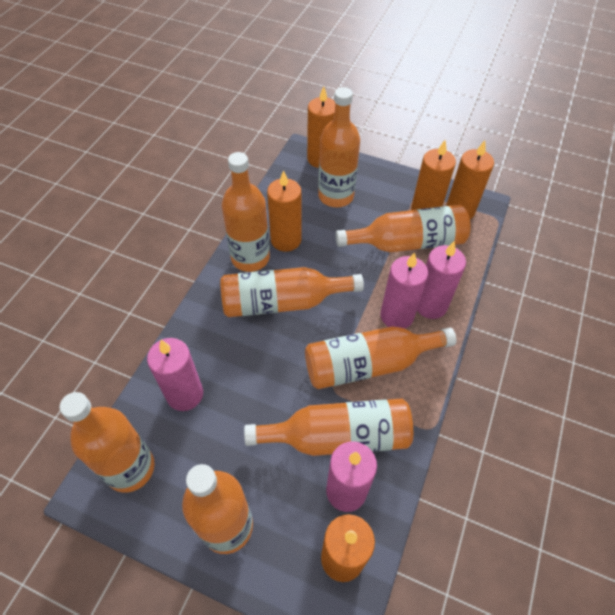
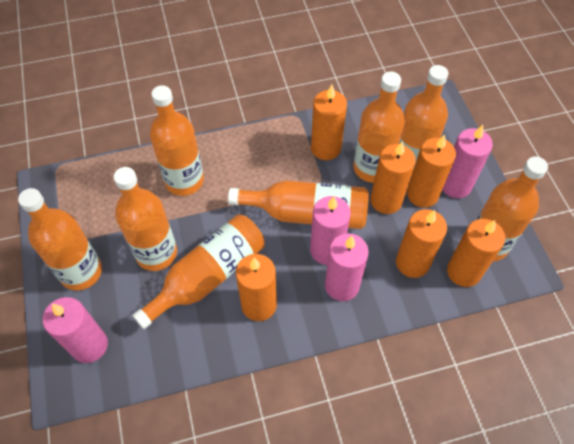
orange candle: [267,170,301,252] [307,86,335,168] [321,514,375,582] [411,140,456,210] [446,140,494,219] = 5 -> [236,254,277,321] [311,85,347,160] [370,141,416,214] [396,209,447,278] [407,134,456,208] [447,219,505,287] = 6

